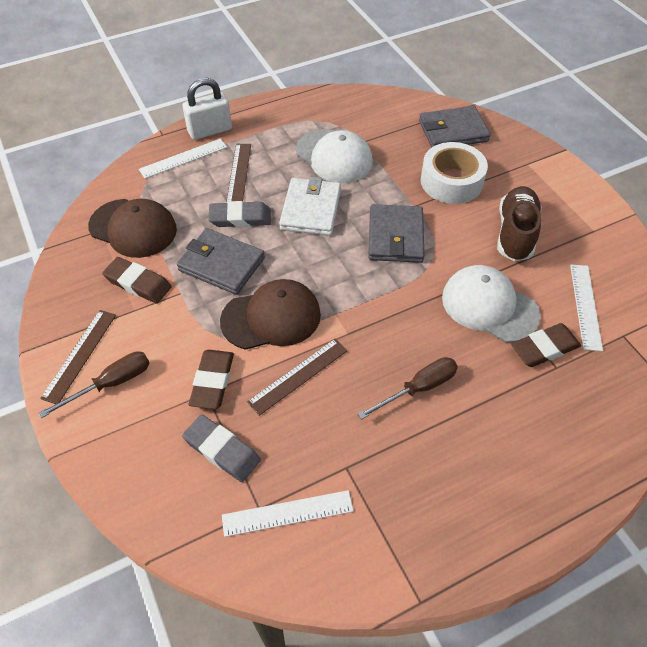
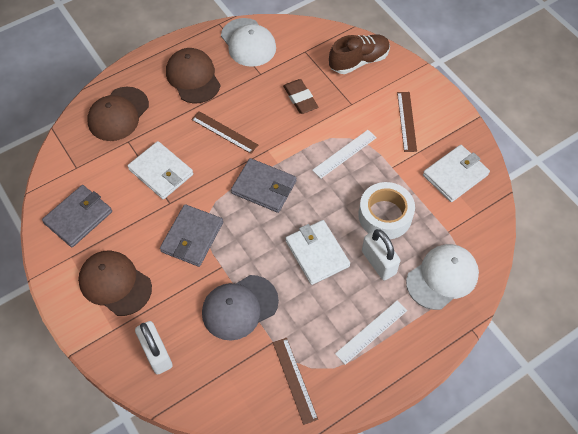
brown cap: [88,199,177,258] [220,279,321,350] = 2 -> [78,251,152,316] [87,87,149,141] [166,48,221,103] = 3
brown eraser: [102,257,172,304] [189,350,234,409] [511,323,581,367] = 3 -> [283,79,318,114] = 1
brown screwdriver: [38,351,150,418] [358,357,458,419] = 2 -> none = 0
grey cap: none = 0 -> [202,275,279,341] = 1
grey eraser: [182,414,261,482] [208,201,271,227] = 2 -> none = 0
white padlock: [182,78,232,140] = 1 -> [135,321,173,375] [362,229,400,280] = 2
white ruler: [139,138,227,179] [222,490,354,537] [570,265,603,351] = 3 -> [312,130,377,178] [335,301,407,365] = 2
white wallet: [279,177,341,236] = 1 -> [128,141,193,199] [286,220,350,285] [423,145,490,202] = 3

